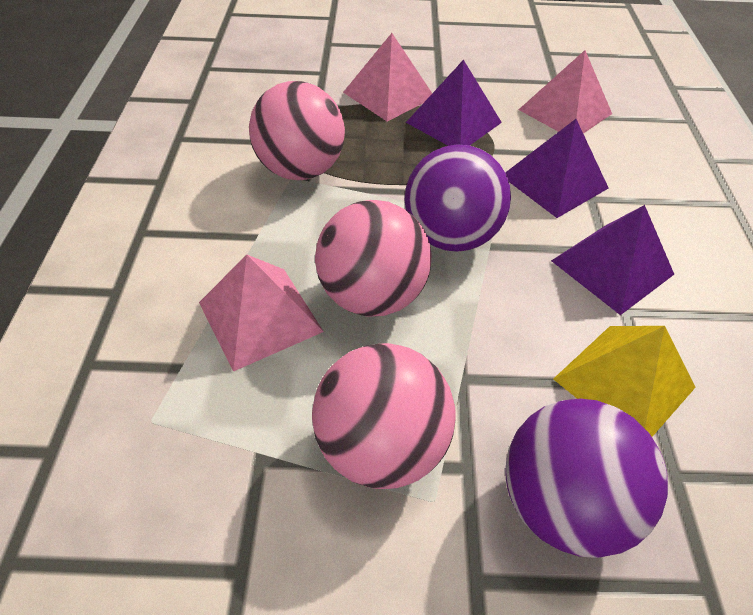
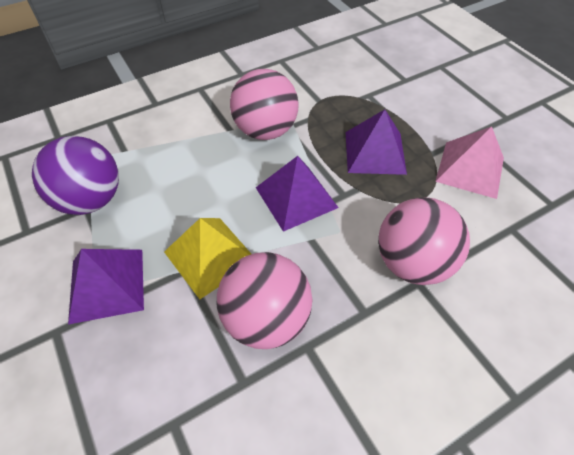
pink pyramid: [199,255,324,372] [343,33,432,122] [519,50,612,133] = 3 -> [435,127,504,199] = 1
purple ball: [405,144,511,252] [505,398,668,558] = 2 -> [32,136,119,215] = 1

